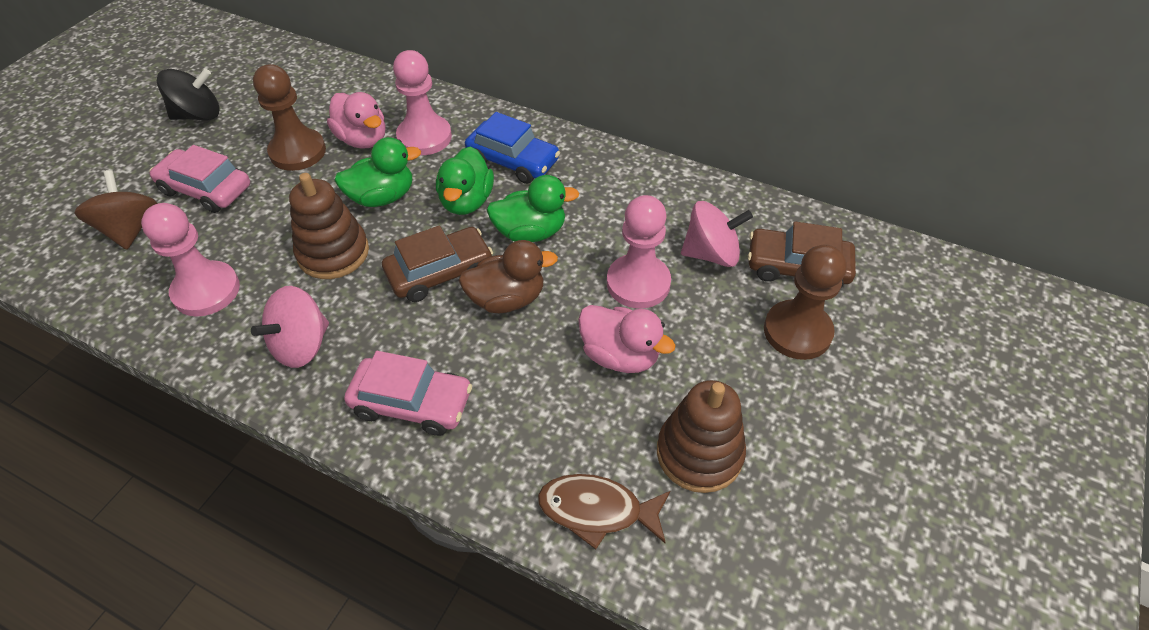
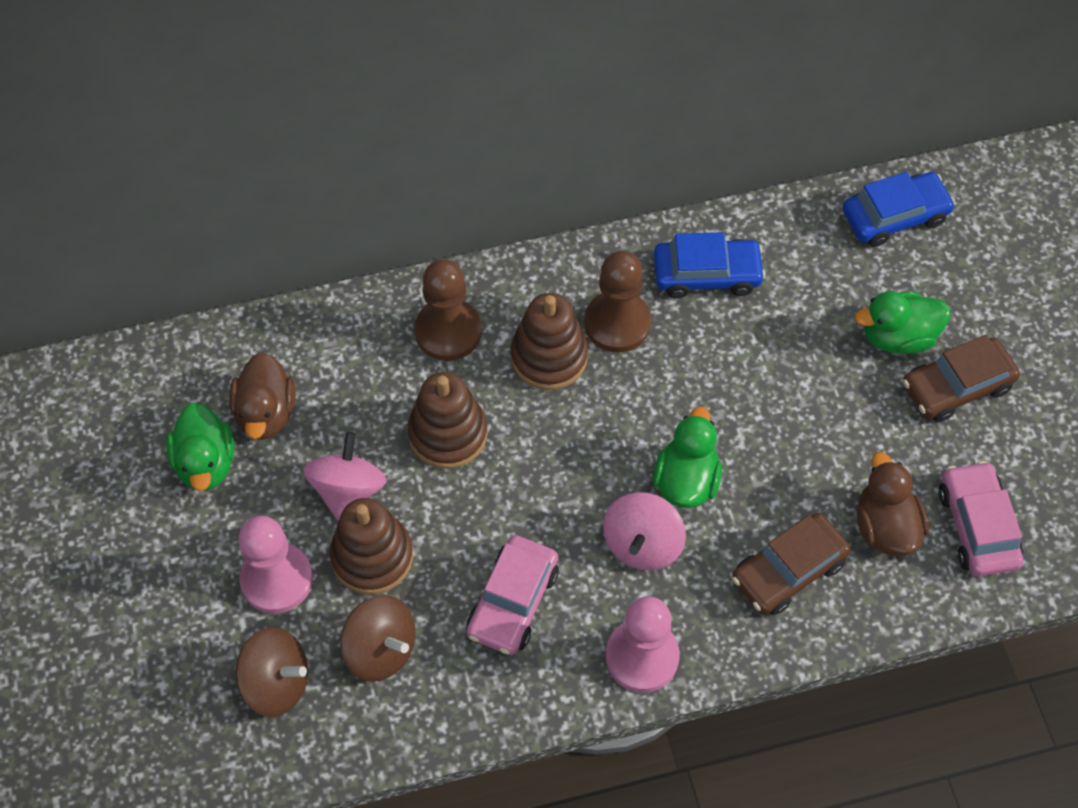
black spinning top: [157,69,220,121] = 1 -> none = 0
blue car: [465,112,560,184] = 1 -> [654,232,766,298] [842,172,955,247] = 2
brown duck: [459,240,558,313] = 1 -> [229,352,296,440] [857,452,929,556] = 2
brown fish: [538,474,670,549] = 1 -> none = 0
brown spinning top: [74,170,158,250] = 1 -> [236,627,308,717] [341,595,416,682] = 2
brown stacking toy: [289,173,369,279] [657,380,746,493] = 2 -> [330,498,413,594] [408,372,487,469] [510,293,588,390] = 3
pink duck: [327,92,386,149] [578,305,676,373] = 2 -> none = 0
pink pawn: [141,203,240,317] [393,50,452,155] [607,195,671,309] = 3 -> [239,516,313,613] [606,596,680,692] = 2

